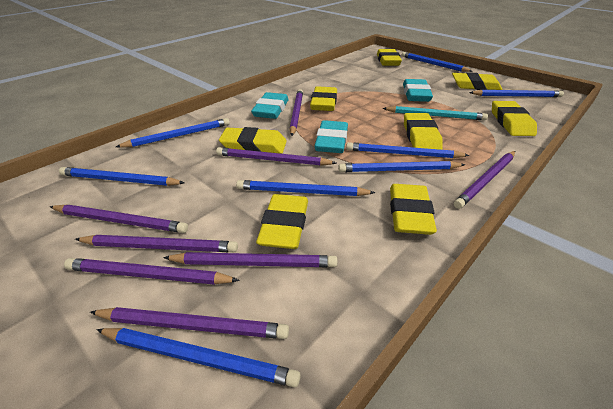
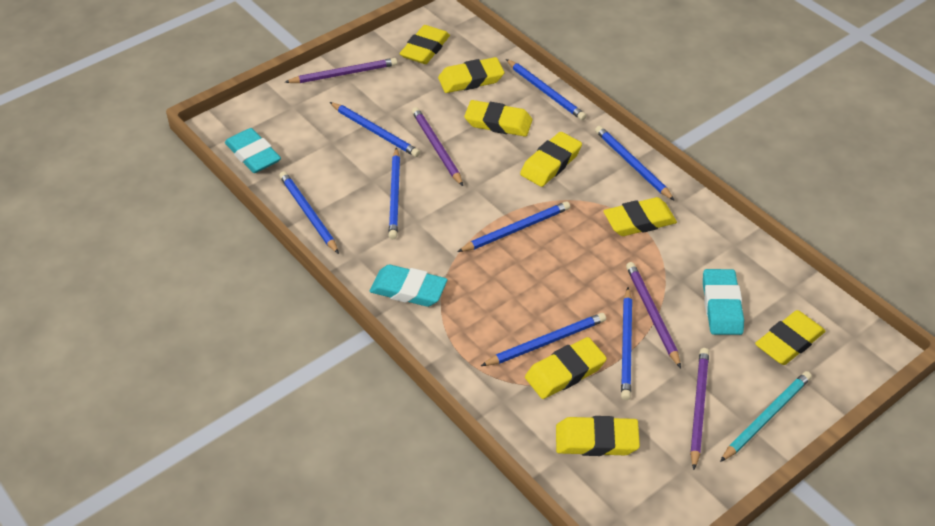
purple pencil: [50,205,188,233] [64,258,240,285] [75,235,238,252] [90,307,289,339] [163,252,337,267] [216,147,336,166] [289,89,303,136] [454,151,515,209] = 8 -> [284,58,397,83] [412,107,463,186] [626,262,681,368] [690,348,709,470] = 4

